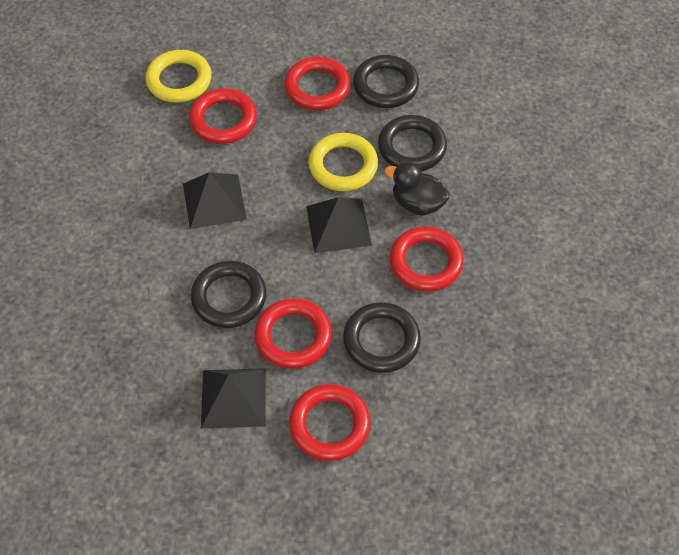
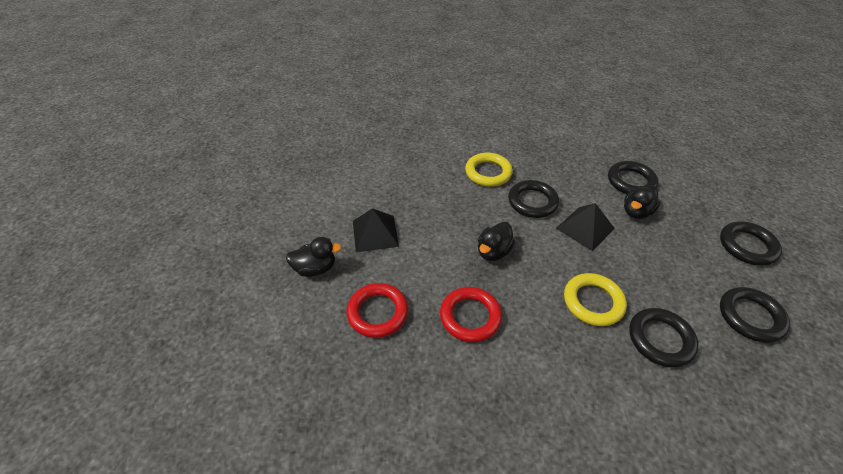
black duck: [385,162,450,216] = 1 -> [286,237,342,277] [478,222,515,261] [624,185,661,219] = 3
black pyramid: [183,172,247,229] [201,368,266,428] [306,197,372,253] = 3 -> [353,208,399,252] [556,203,615,251] = 2
black ring: [191,261,266,328] [343,302,421,373] [353,55,419,108] [378,115,447,171] = 4 -> [508,180,559,218] [608,161,658,194] [629,308,699,367] [720,221,782,266] [720,287,791,343] = 5
red ring: [189,88,257,144] [254,298,332,369] [284,57,350,110] [289,384,371,461] [390,226,464,292] = 5 -> [347,283,408,338] [440,287,502,342] = 2

